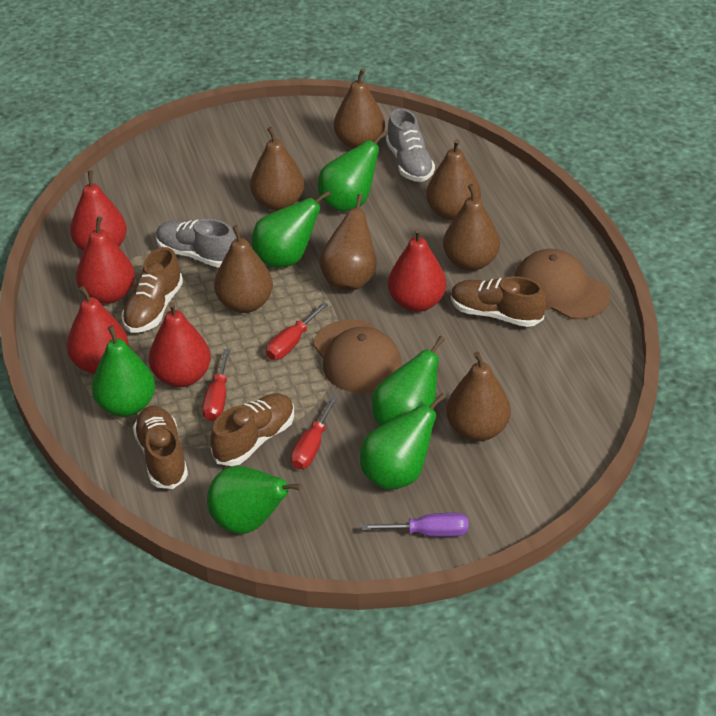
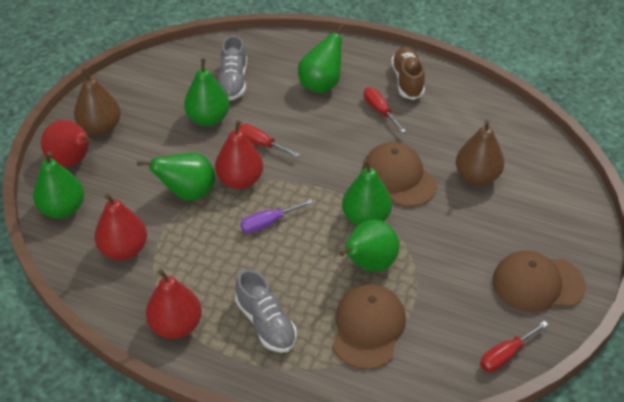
brown cap: [313,319,402,393] [515,249,610,320] = 2 -> [333,284,406,370] [362,142,437,207] [493,251,586,312] = 3
brown pear: [214,225,273,313] [250,127,304,211] [319,194,377,290] [334,69,385,149] [426,139,481,221] [443,184,500,271] [446,352,511,441] = 7 -> [74,68,121,135] [456,120,504,185] = 2
brown shoe: [122,247,183,333] [133,406,188,489] [210,393,294,466] [451,276,546,327] = 4 -> [391,47,425,100] = 1
red pear: [67,286,129,374] [70,171,127,251] [76,216,135,304] [149,302,211,387] [388,228,446,312] = 5 -> [41,120,93,167] [95,194,147,260] [146,269,202,339] [215,120,263,189] = 4

